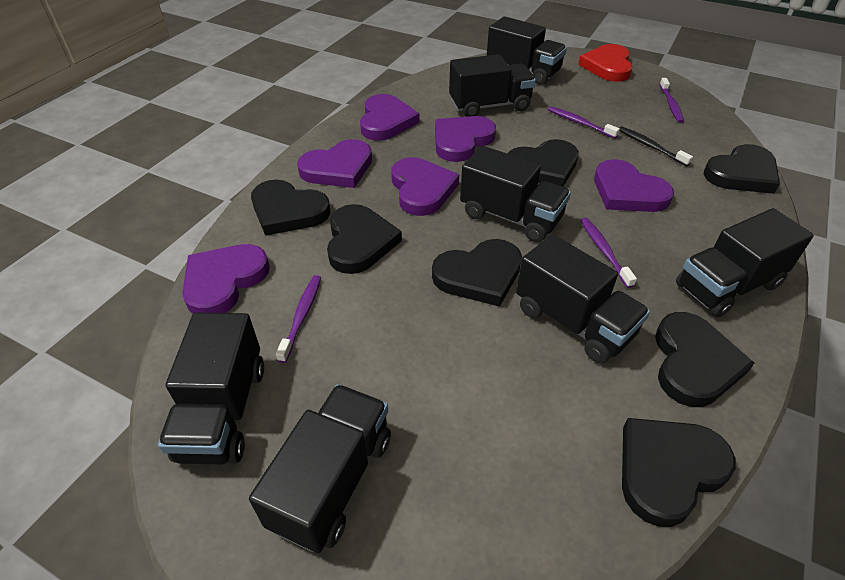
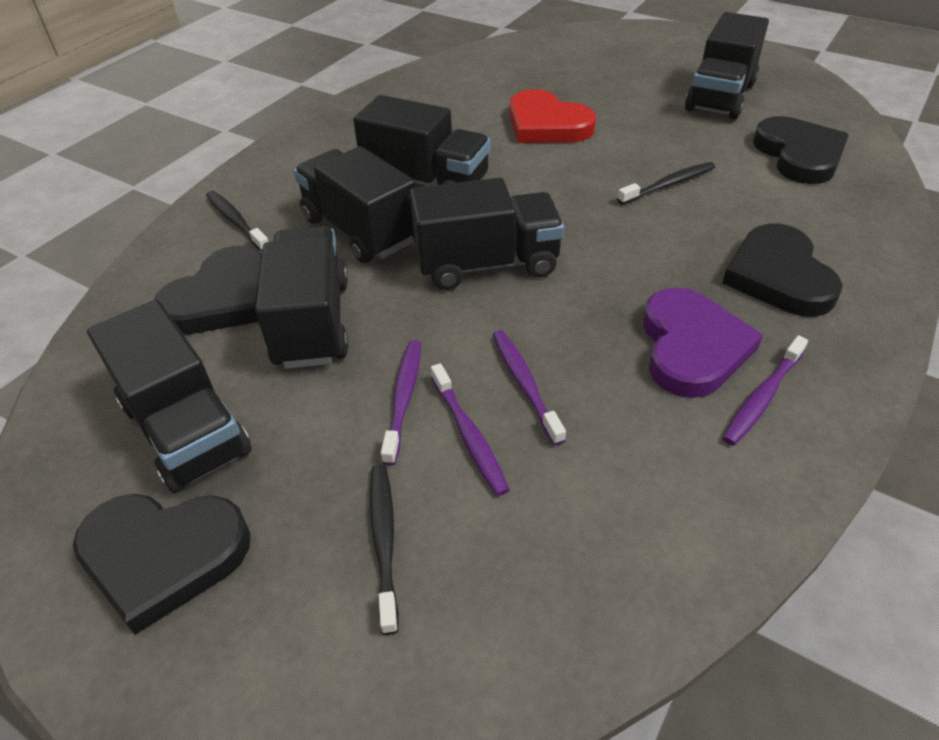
black heart: [251,180,330,236] [327,204,402,274] [432,239,522,307] [507,139,579,187] [622,418,735,527] [655,312,754,407] [704,144,780,194] = 7 -> [73,494,251,635] [154,246,262,334] [723,224,843,317] [753,116,849,184] = 4
black toothbrush: [619,126,693,166] = 1 -> [206,191,268,252] [370,464,399,635] [617,162,715,205] = 3
black truck: [158,313,264,464] [249,384,391,553] [449,54,536,117] [460,146,571,242] [487,17,567,85] [516,235,650,364] [676,208,814,317] = 7 -> [87,300,252,493] [255,226,349,369] [294,146,416,263] [353,95,491,186] [409,178,564,290] [685,12,769,120] = 6
purple heart: [182,244,270,314] [297,139,372,188] [360,94,419,141] [391,157,459,216] [435,116,496,162] [594,159,674,212] = 6 -> [643,287,763,398] = 1

